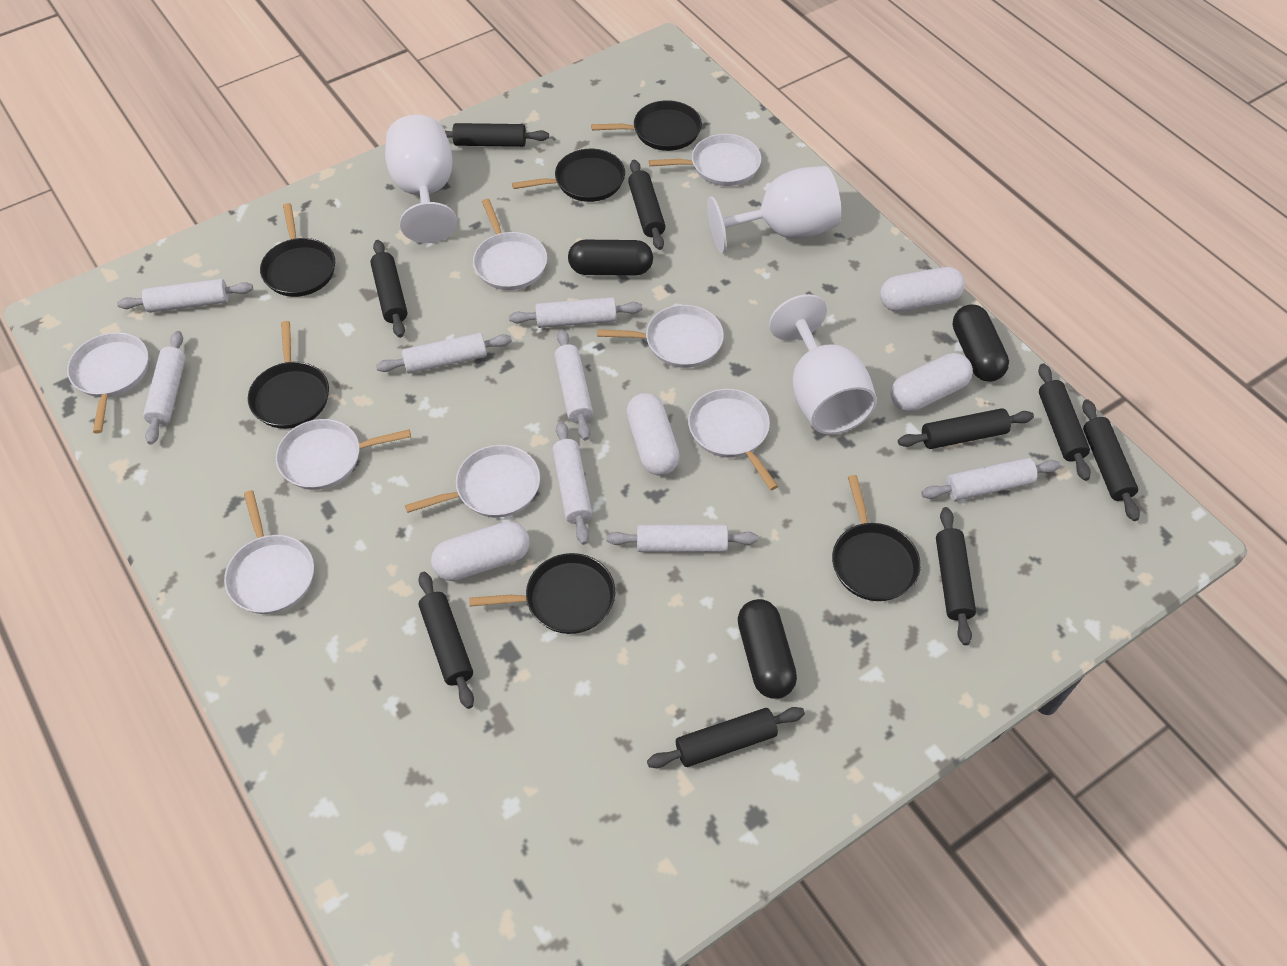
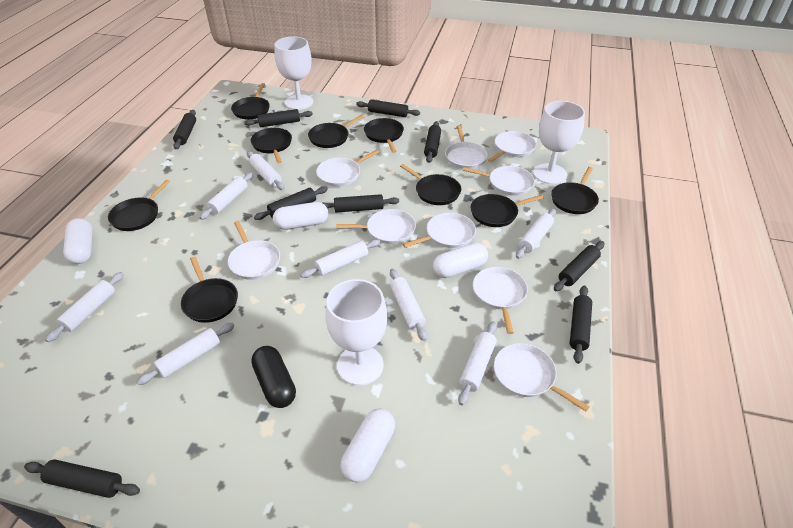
black capsule: [568,240,653,276] [738,599,797,699] [952,305,1009,382] = 3 -> [251,346,296,408] = 1
black pan: [248,321,329,429] [260,203,335,297] [469,553,615,634] [512,149,625,202] [591,100,702,151] [832,475,921,601] = 6 -> [108,180,170,231] [181,256,238,323] [231,83,270,119] [251,128,292,163] [308,115,365,148] [364,118,404,153] [400,164,461,205] [471,194,544,227] [551,167,599,214] = 9
white pan: [67,332,148,433] [224,490,314,614] [276,419,411,490] [405,445,540,518] [473,199,547,290] [597,305,724,368] [649,134,761,186] [688,389,778,490] = 8 -> [228,221,280,280] [316,150,379,187] [336,209,416,244] [403,213,476,248] [445,125,488,169] [462,166,535,196] [473,267,528,334] [488,131,536,162] [494,343,590,411] = 9

